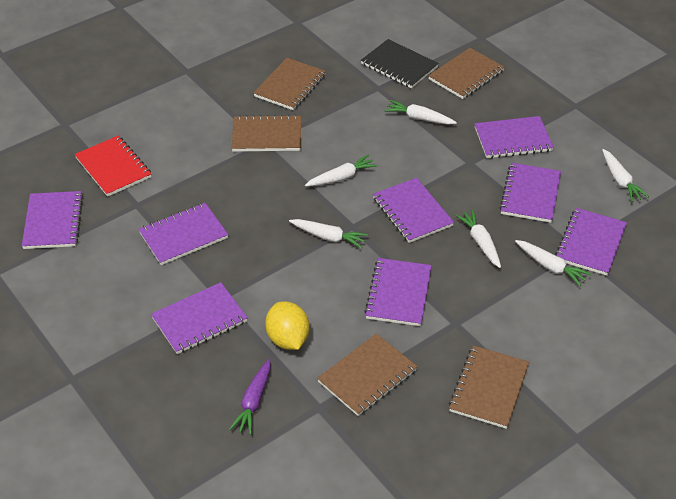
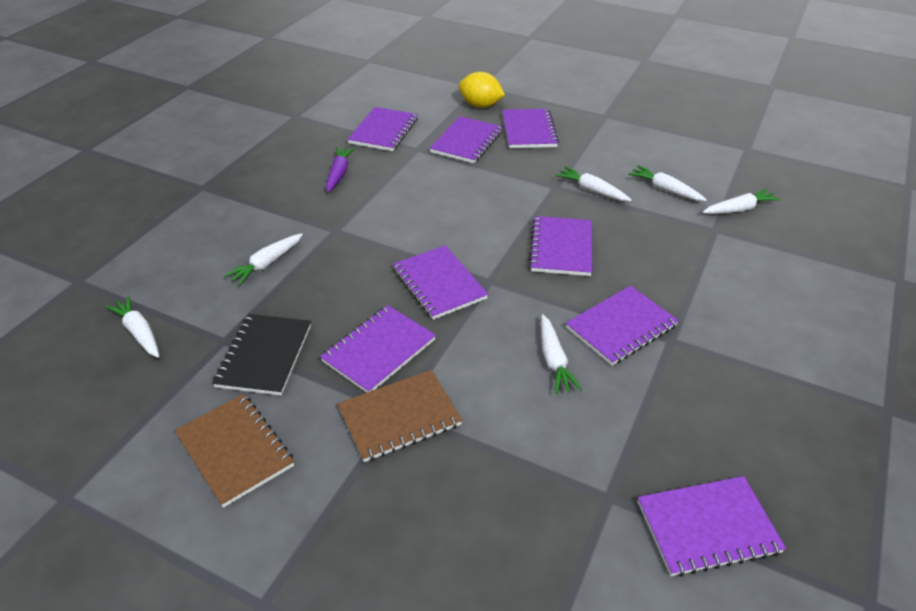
brown notebook: [232,114,301,152] [254,58,326,110] [317,333,418,416] [428,48,504,99] [449,345,529,429] = 5 -> [174,394,294,508] [337,370,462,462] = 2
red notebook: [75,136,151,197] = 1 -> none = 0

